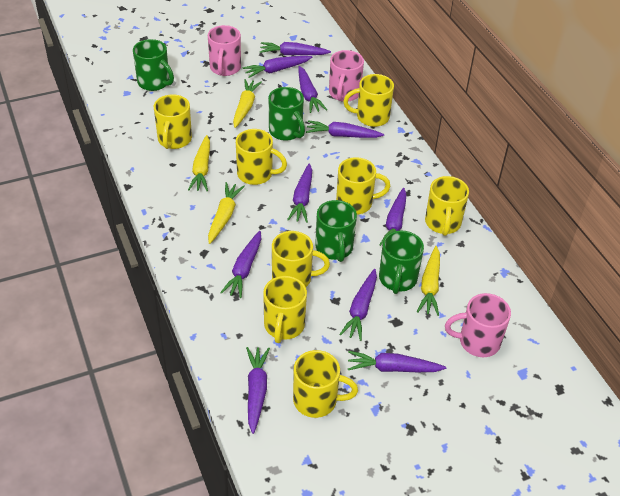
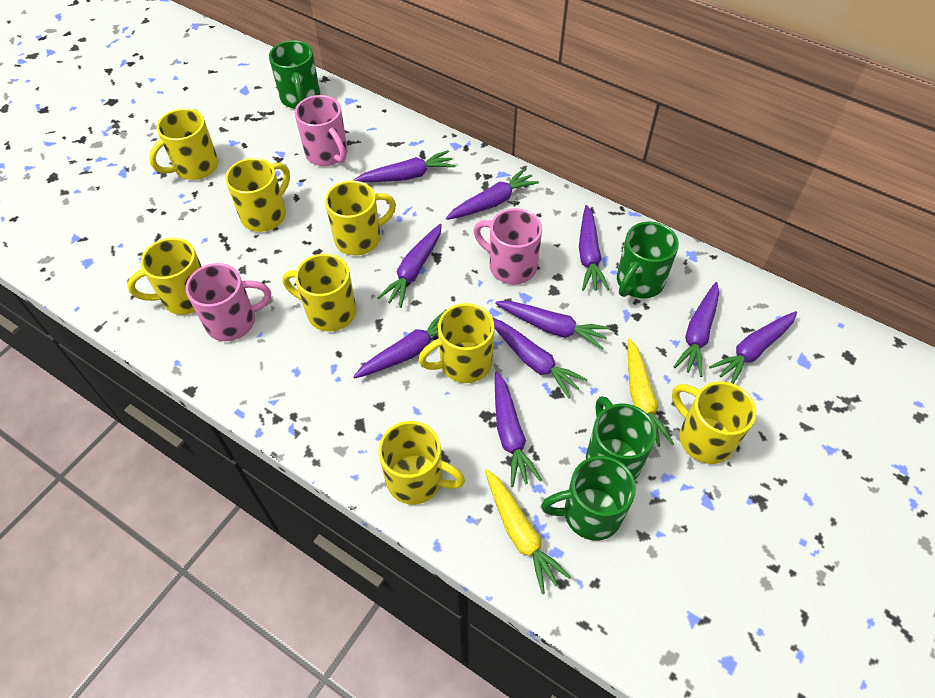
yellow carrot: [188,135,210,191] [208,182,245,244] [233,79,262,128] [417,246,440,316] = 4 -> [485,469,571,594] [628,339,674,447] = 2

